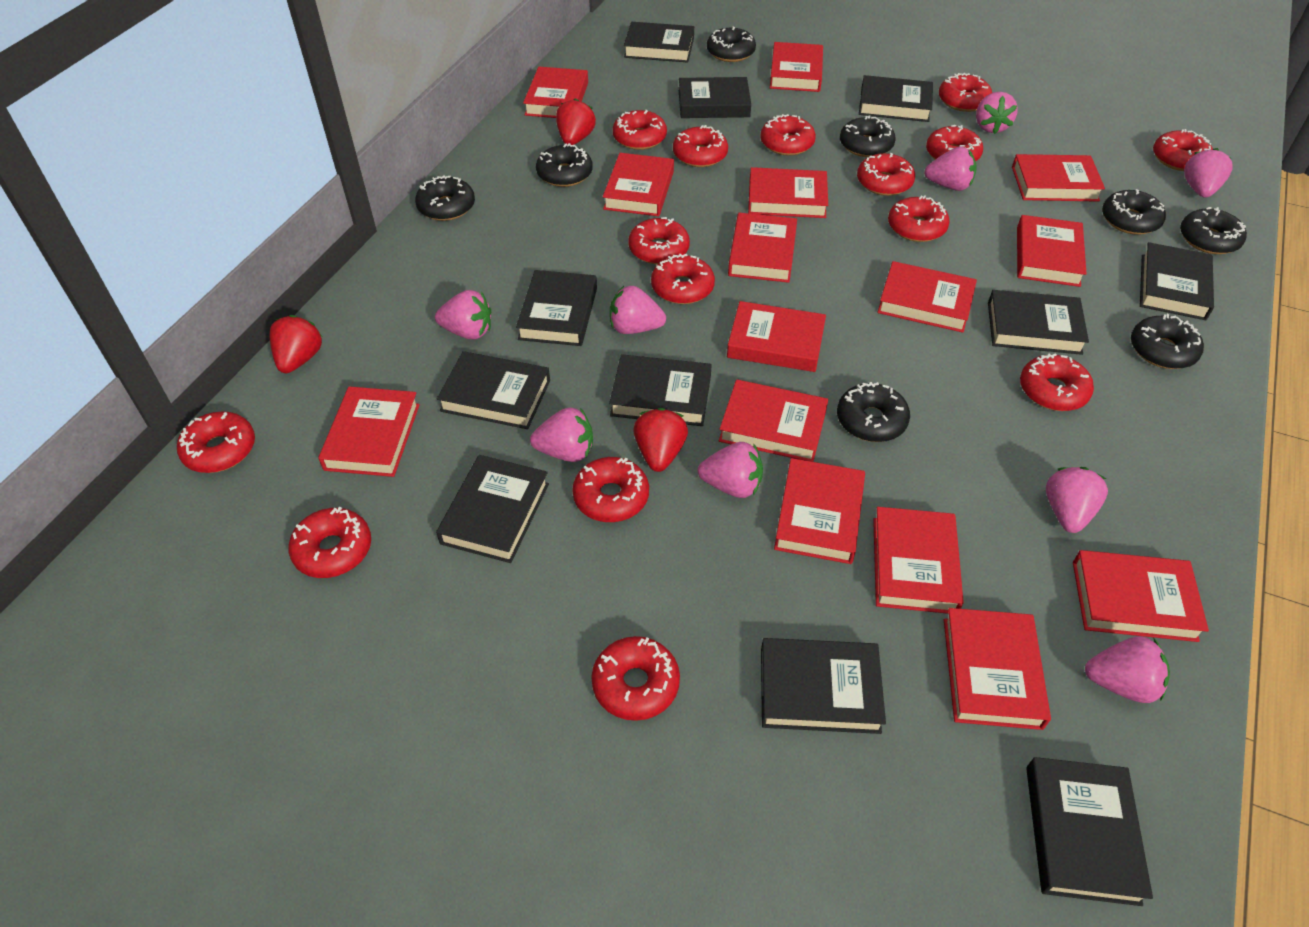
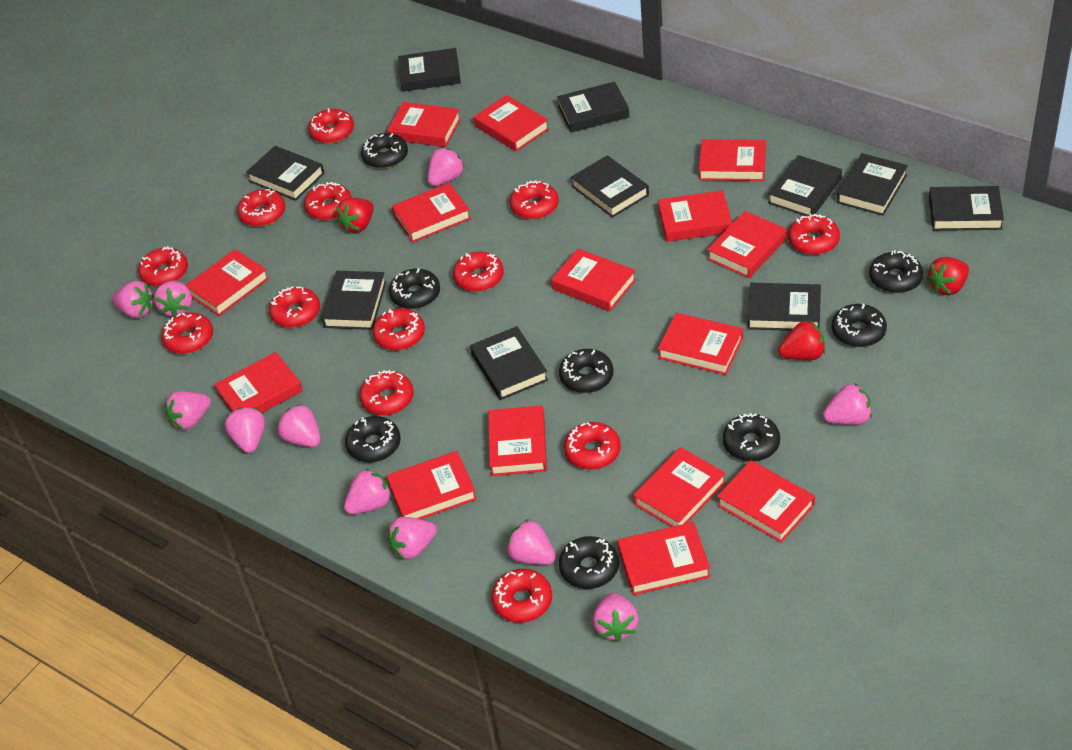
black book: [436,455,549,563] [437,351,550,429] [516,270,597,346] [609,354,712,426] [624,22,694,62] [679,77,751,118] [761,638,886,734] [859,75,933,122] [988,290,1089,355] [1026,757,1153,906] [1140,242,1214,320] = 11 -> [246,146,325,201] [321,271,387,330] [398,48,461,92] [470,326,548,400] [557,82,629,132] [571,155,649,218] [748,283,821,331] [768,155,842,216] [837,153,908,216] [929,186,1004,231] = 10
pink strawberry: [435,290,491,339] [530,407,593,462] [610,286,666,334] [698,442,763,498] [924,147,977,191] [976,92,1018,134] [1046,467,1108,533] [1085,636,1170,703] [1184,148,1233,198] = 9 -> [112,281,154,318] [154,281,192,317] [165,391,211,430] [224,407,265,453] [277,404,321,447] [344,469,392,514] [387,517,437,560] [428,148,465,186] [506,519,556,565] [593,593,639,642] [823,383,872,425] = 11
red donut: [177,411,255,473] [288,507,371,578] [572,457,649,522] [591,636,680,721] [613,110,667,150] [628,217,690,264] [651,254,715,304] [673,125,728,167] [760,114,816,156] [857,153,915,196] [888,195,950,242] [926,125,983,161] [939,73,992,112] [1020,353,1094,411] [1153,129,1213,171] = 15 -> [138,246,188,287] [161,312,213,354] [237,189,285,227] [269,286,320,328] [304,182,352,220] [308,108,354,144] [359,370,414,415] [373,308,425,351] [453,252,504,292] [491,569,552,623] [510,181,559,220] [564,422,621,470] [788,214,840,255] = 13

